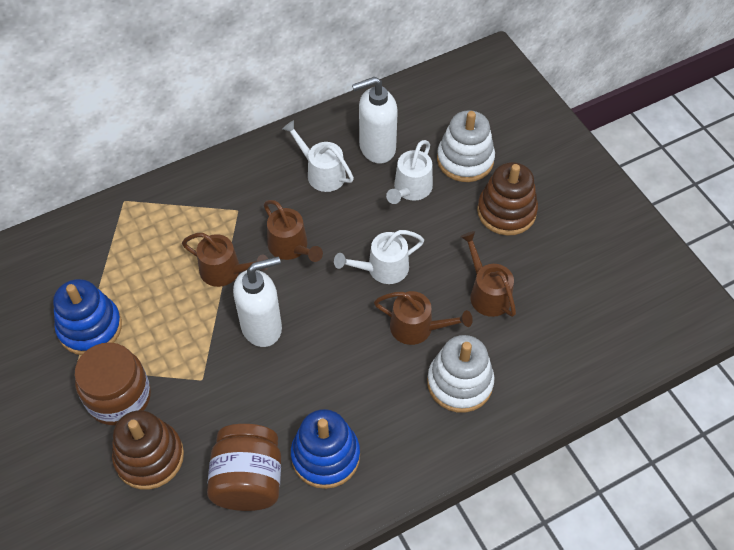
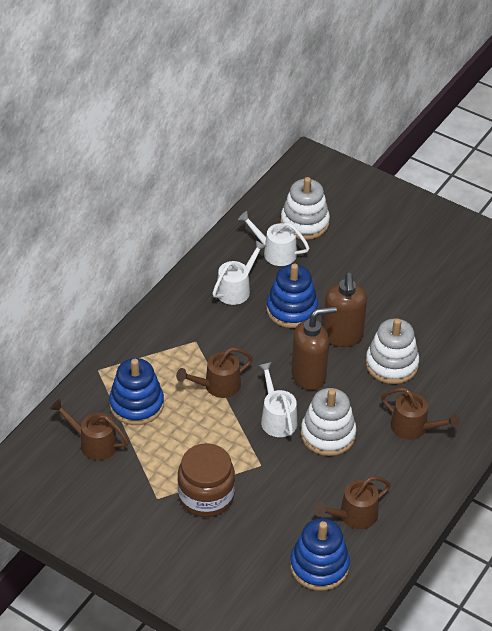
blue stacking toy: [53,279,122,355] [291,409,360,489] = 2 -> [109,358,164,425] [266,264,318,328] [290,518,350,591] = 3
brown jar: [75,342,151,425] [207,424,281,511] = 2 -> [178,443,235,517] = 1
brown soap dispenser: none = 0 -> [291,306,337,390] [323,273,367,347] = 2
brown stacking toy: [112,410,184,490] [477,162,538,236] = 2 -> none = 0
white soap dispenser: [233,256,282,347] [352,76,398,164] = 2 -> none = 0
white stacking toy: [427,335,495,413] [437,110,495,182] = 2 -> [281,177,330,240] [301,388,356,456] [366,318,419,384] = 3

